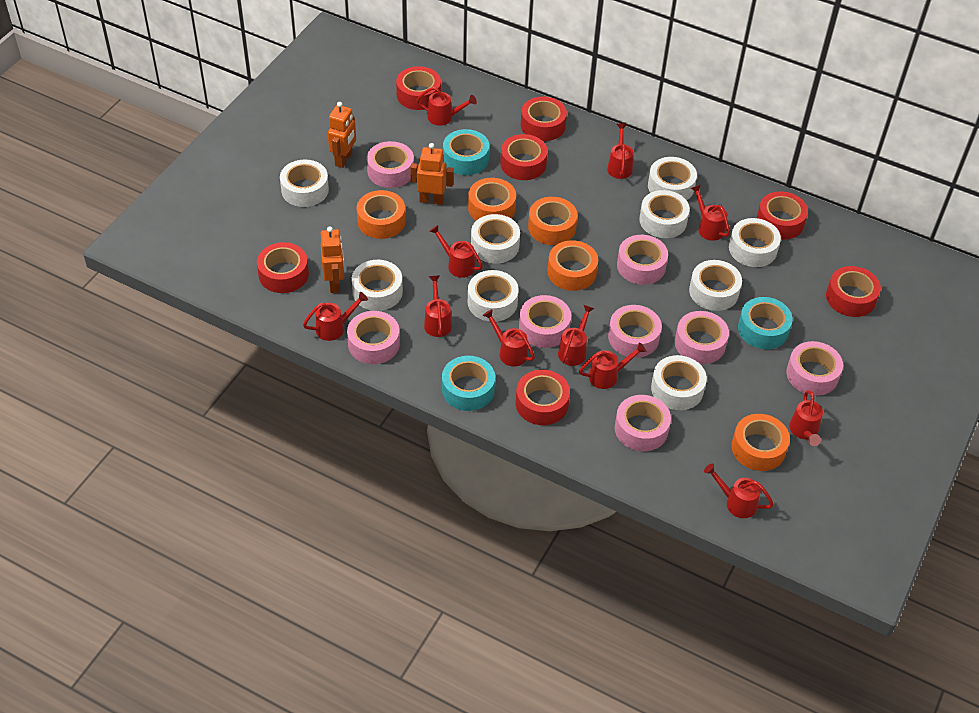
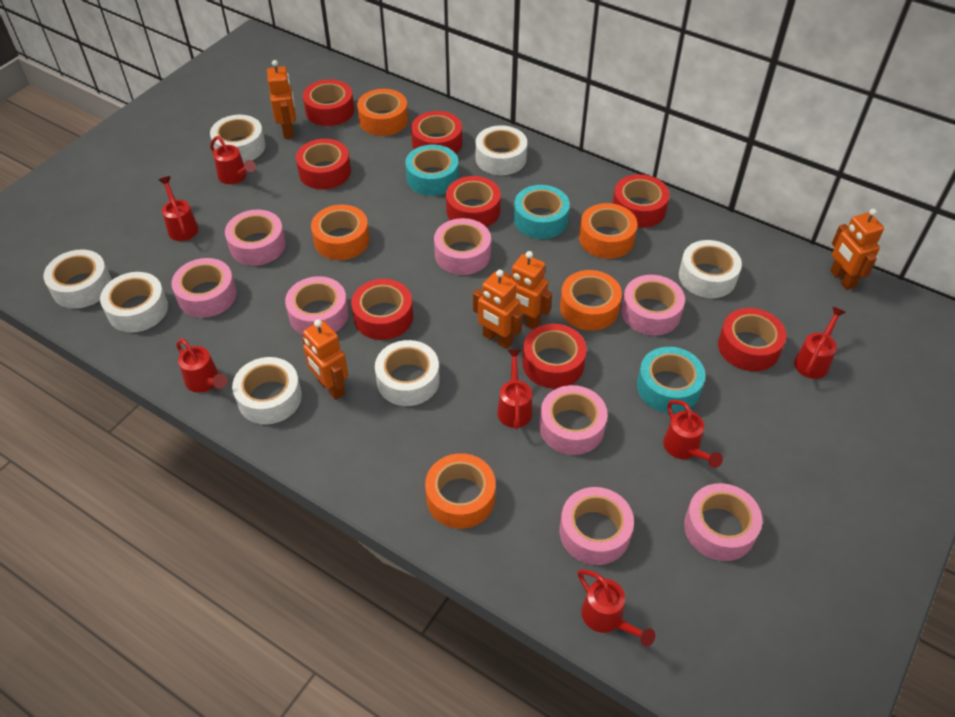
orange robot: [321,226,344,293] [328,102,356,168] [410,143,454,205] = 3 -> [267,60,296,139] [302,319,348,400] [473,270,523,349] [503,251,552,329] [830,209,884,290] = 5
red tape: [257,242,309,293] [396,66,441,110] [500,134,548,180] [516,370,570,425] [521,97,567,141] [757,191,808,240] [826,266,881,317] = 7 -> [296,139,351,190] [303,79,354,126] [351,279,413,340] [411,111,462,154] [446,176,501,227] [523,324,587,388] [612,174,669,228] [718,308,786,371] = 8
red watering can: [303,292,368,341] [416,87,477,126] [424,276,452,337] [429,225,483,278] [482,309,535,367] [558,305,594,366] [579,342,646,389] [607,123,634,179] [691,185,730,241] [704,463,774,518] [789,390,823,446] = 11 -> [159,176,199,241] [176,339,227,393] [210,136,256,184] [497,350,533,429] [578,569,655,646] [663,400,723,468] [794,307,846,379] = 7
white tape: [280,160,329,207] [352,260,403,311] [468,270,519,322] [471,214,520,264] [639,190,690,238] [648,157,697,200] [651,355,707,410] [689,260,742,311] [729,218,781,267] = 9 -> [43,249,112,309] [100,272,168,332] [210,115,266,163] [232,357,302,424] [375,340,440,406] [475,125,527,175] [679,240,742,298] = 7

